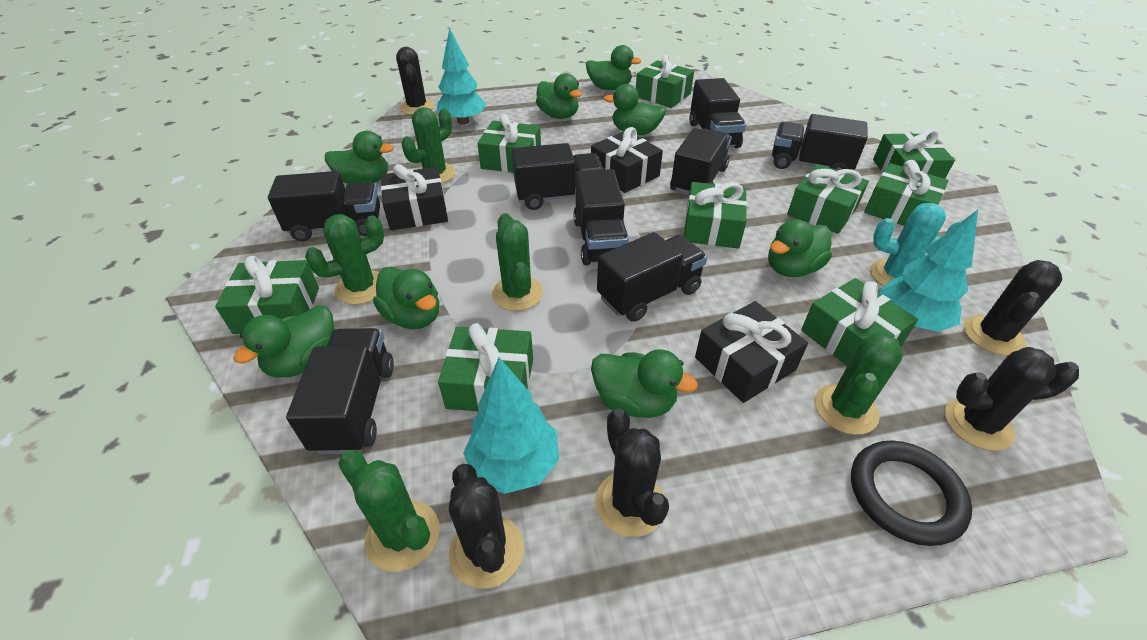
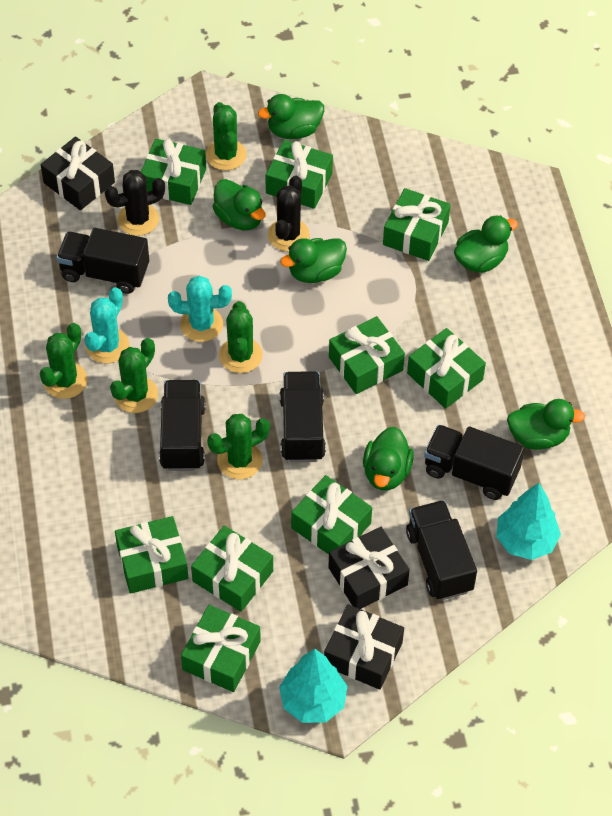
black cactus: [396,47,434,115] [449,464,524,589] [595,408,669,537] [945,347,1079,451] [964,260,1062,356] = 5 -> [105,170,165,236] [268,176,310,251] = 2
black ring: [851,441,972,546] = 1 -> none = 0
black truck: [268,171,380,242] [286,328,394,455] [512,143,604,210] [573,169,629,265] [597,232,707,322] [670,128,732,196] [689,78,746,148] [772,114,868,170] = 8 -> [56,228,149,294] [159,380,206,471] [279,371,326,462] [406,500,477,600] [424,425,525,500] = 5
green duck: [233,305,334,377] [325,131,394,184] [373,267,439,329] [536,73,582,119] [586,45,642,90] [591,349,698,418] [604,84,666,135] [768,219,832,277] = 8 -> [213,179,265,230] [258,94,324,139] [280,238,347,283] [363,427,414,490] [454,215,518,273] [507,399,585,450] = 6
turquoise cactus: [870,203,962,286] = 1 -> [85,287,129,363] [168,276,232,342] = 2
turquoise tree: [437,28,486,125] [463,357,559,494] [880,210,978,332] = 3 -> [279,649,347,723] [496,483,561,560] = 2

